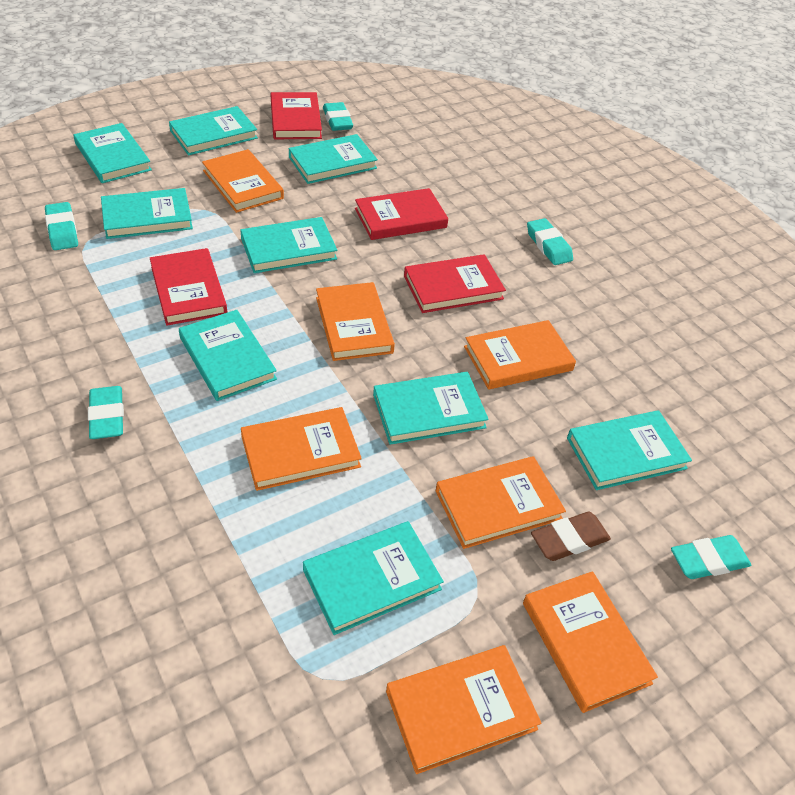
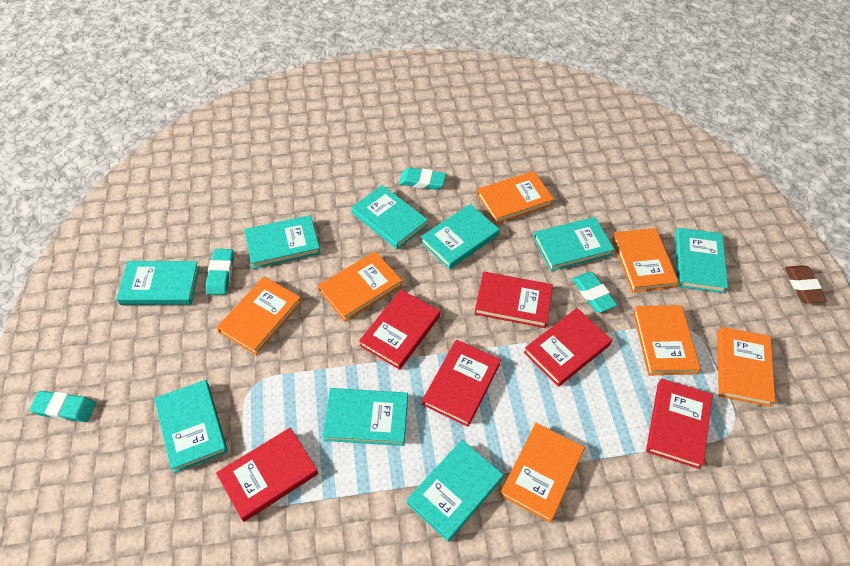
red book: [150,248,227,326] [270,92,322,139] [355,188,448,240] [404,254,506,313] = 4 -> [216,428,318,522] [359,289,440,370] [422,340,501,427] [474,272,553,328] [524,308,612,387] [646,379,713,469] = 6
turquoise eraser: [45,202,78,250] [88,386,124,439] [323,102,353,131] [527,218,573,265] [671,535,751,579] = 5 -> [29,391,96,422] [205,249,234,295] [399,168,446,190] [572,272,617,312] = 4

